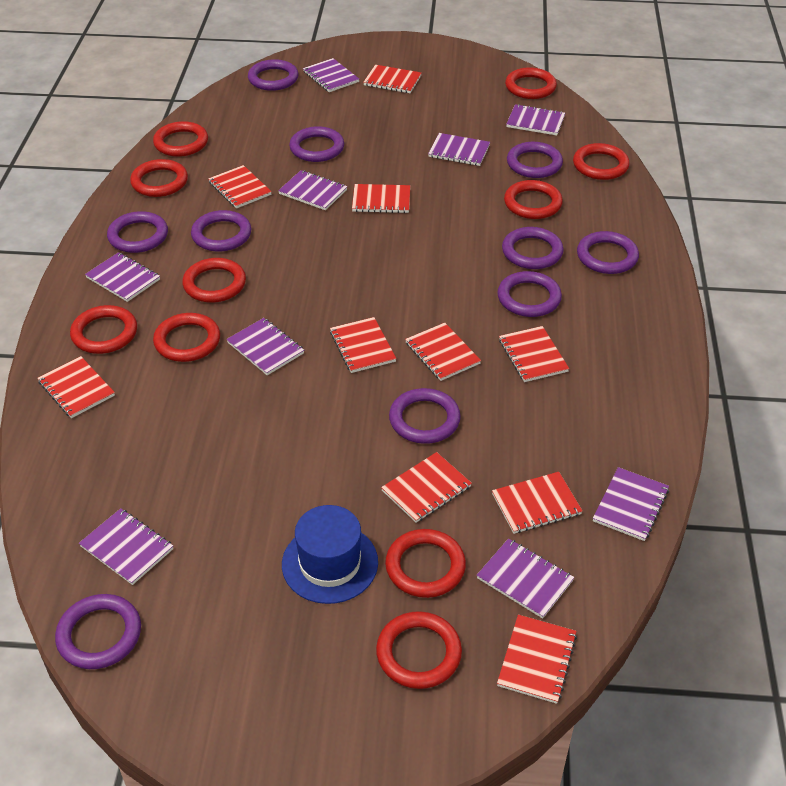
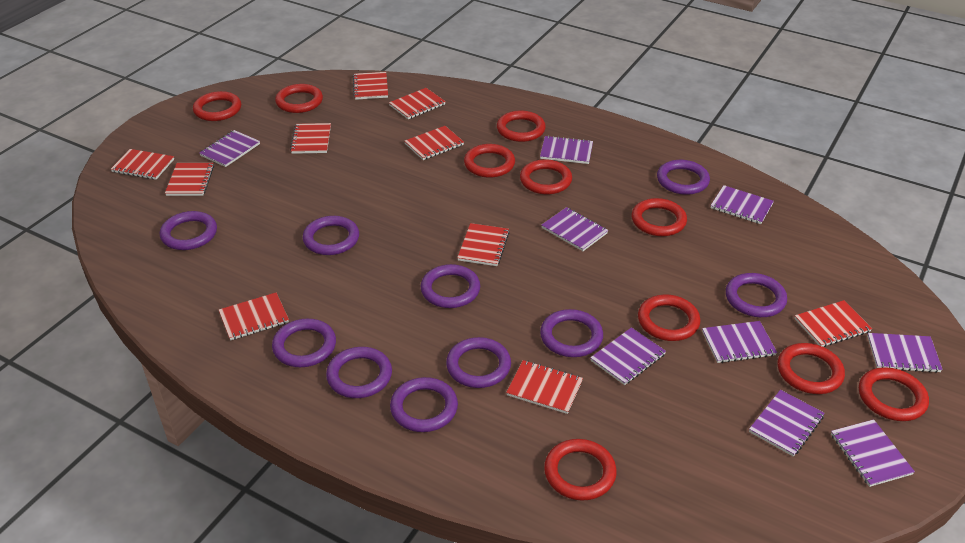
blue hat: [282,505,378,604] = 1 -> none = 0

